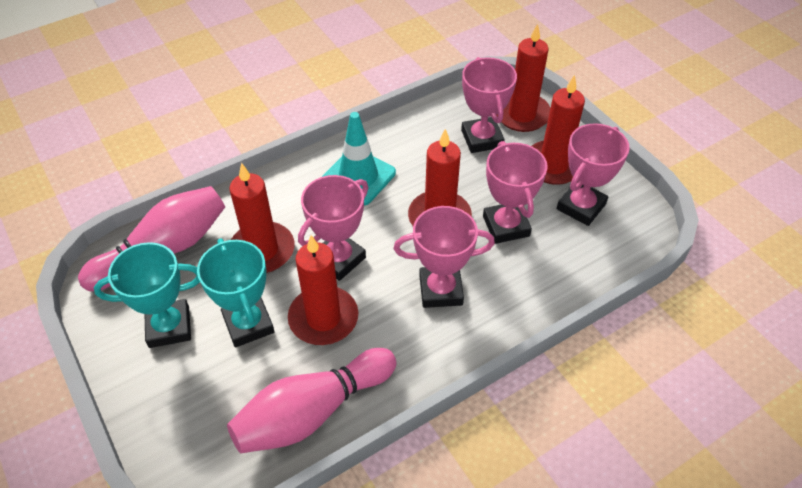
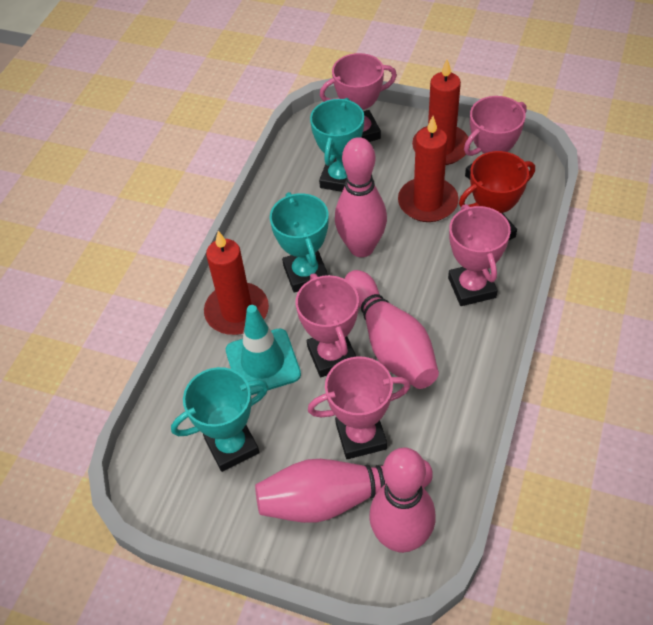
pink bowling pin: [78,186,225,292] [227,348,397,453] = 2 -> [255,459,433,523] [335,137,387,257] [344,270,439,389] [369,447,435,553] = 4
red candle: [229,163,295,273] [288,235,358,345] [408,129,472,226] [496,23,550,132] [532,75,585,185] = 5 -> [204,231,269,335] [398,116,459,222] [412,59,470,165] = 3
red trophy: none = 0 -> [459,151,535,240] = 1
turquoise trophy: [94,242,200,348] [197,238,275,347] = 2 -> [171,367,268,472] [270,192,329,292] [310,98,364,192] = 3

